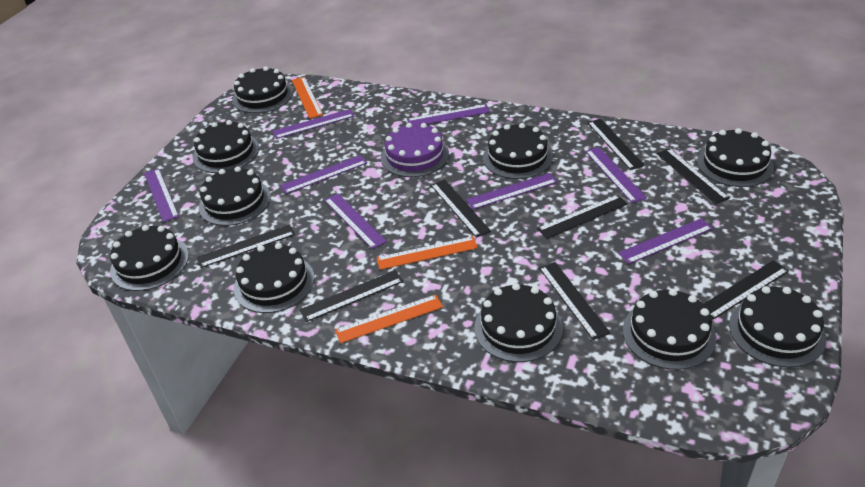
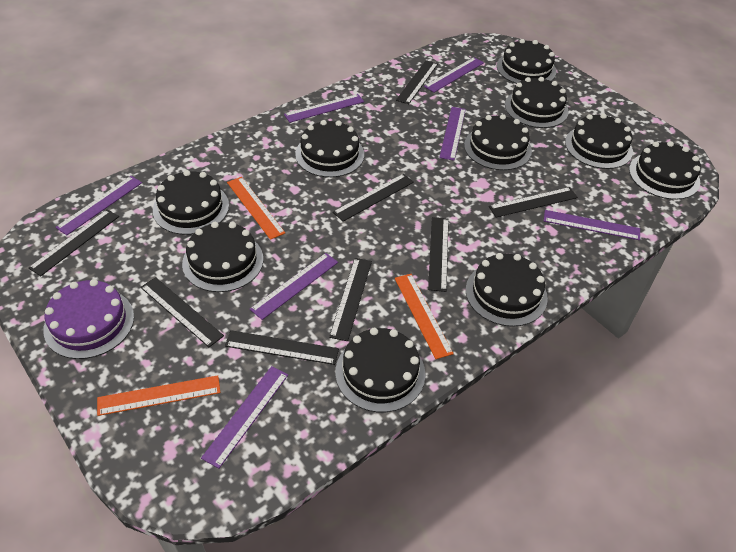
purple ruler: [144,168,179,222] [272,109,354,139] [280,155,367,194] [324,194,387,249] [407,104,490,124] [466,173,557,209] [585,147,647,203] [618,218,713,264] = 8 -> [55,176,142,235] [201,366,288,469] [250,253,338,320] [284,94,364,123] [424,57,484,92] [439,107,466,160] [544,210,640,240] = 7

